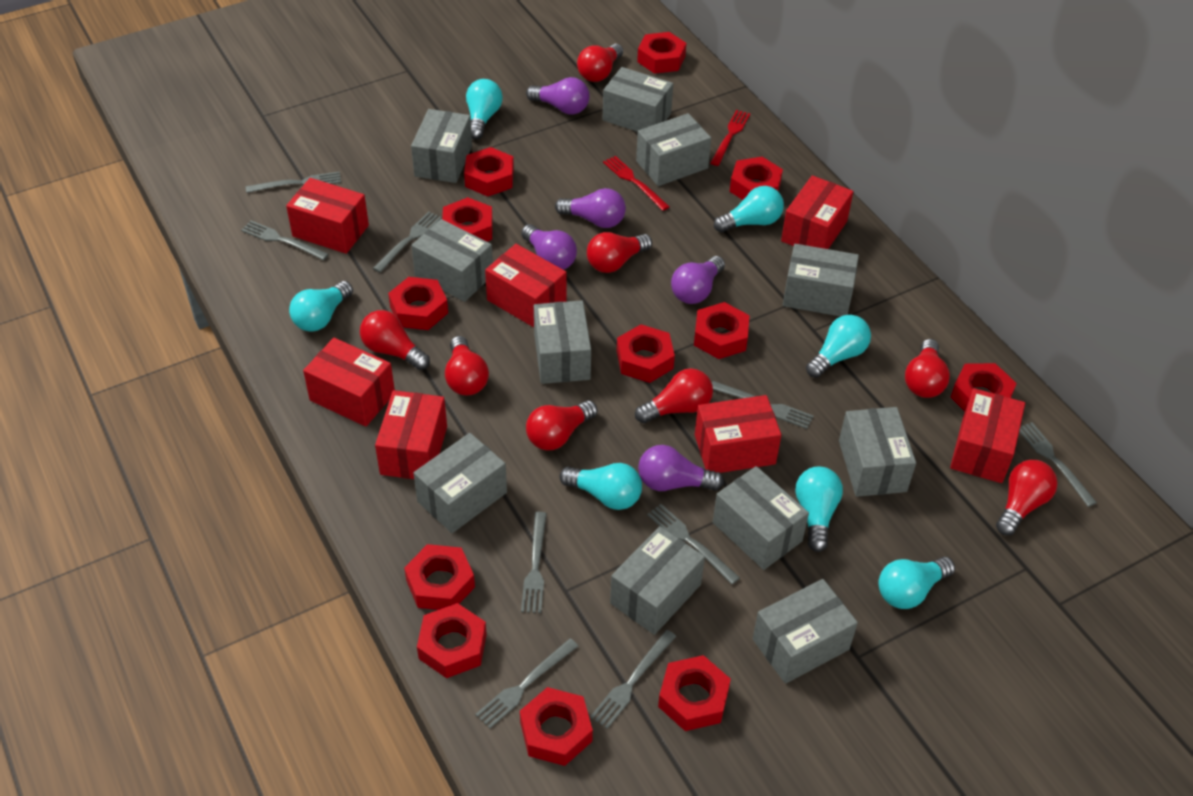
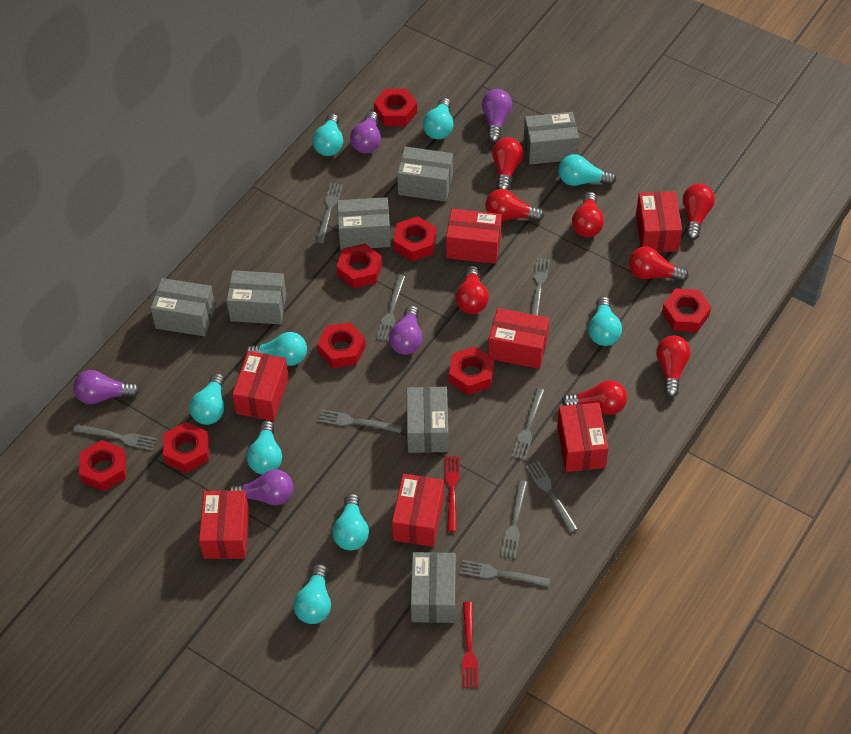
grey box: [411,109,472,183] [411,219,493,302] [414,433,507,533] [534,300,591,384] [603,67,673,132] [610,526,705,635] [636,113,711,186] [713,466,809,570] [753,579,858,684] [783,244,859,317] [839,407,916,497] = 11 -> [151,278,216,336] [226,270,286,324] [337,197,391,250] [397,147,453,202] [407,387,448,453] [411,552,456,623] [524,112,579,165] = 7
red nut: [388,277,448,330] [404,544,475,610] [417,603,487,678] [442,197,493,242] [464,147,514,197] [520,687,593,766] [617,324,675,383] [637,32,686,74] [658,655,731,731] [694,302,749,359] [729,157,783,200] [950,363,1017,411] = 12 -> [79,440,126,491] [163,422,209,473] [317,323,366,368] [337,244,382,288] [374,89,417,126] [394,216,436,261] [449,346,494,395] [662,288,711,332] = 8
turquoise light bulb: [289,281,353,332] [466,79,503,140] [560,463,642,510] [714,186,784,233] [795,467,843,552] [806,315,871,378] [878,557,955,609] = 7 -> [189,373,225,425] [245,332,307,366] [247,420,282,475] [293,564,331,624] [312,114,343,156] [333,493,369,550] [423,98,453,139] [558,154,616,186] [588,296,622,346] = 9

